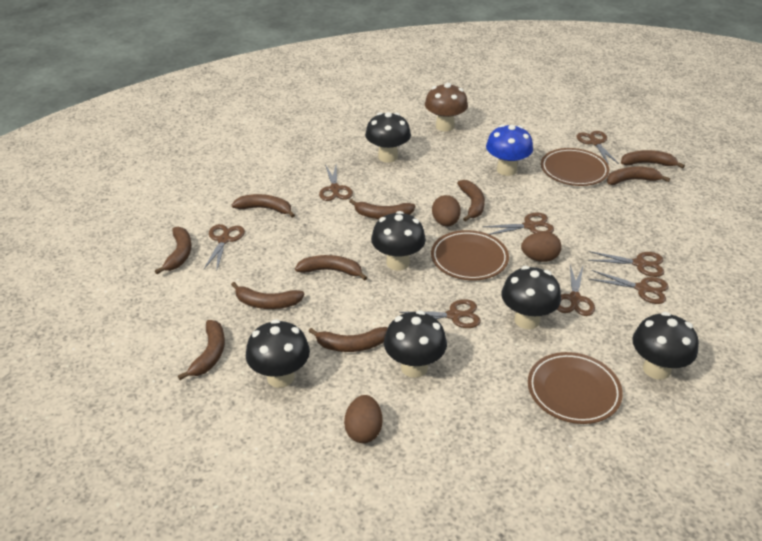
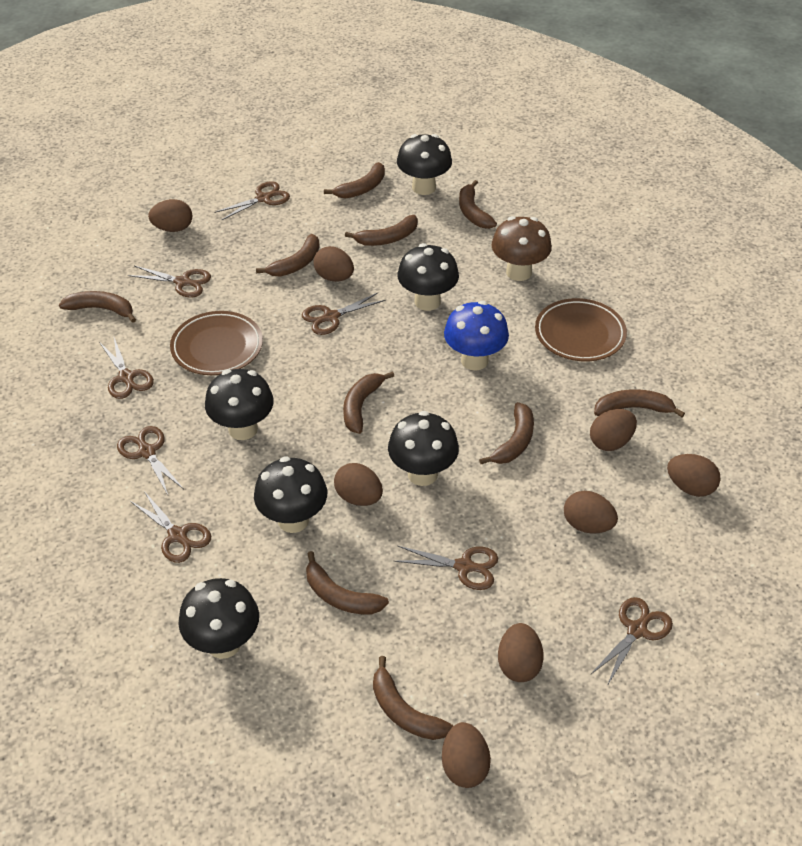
brown egg: [344,395,383,443] [432,195,461,226] [521,232,562,262] = 3 -> [148,199,192,232] [313,246,354,282] [334,463,383,506] [442,722,491,788] [498,623,544,682] [564,491,618,534] [590,409,637,451] [667,454,720,497] = 8
brown plate: [431,230,509,280] [528,352,623,424] [541,148,609,186] = 3 -> [170,311,263,375] [535,298,627,361] = 2

